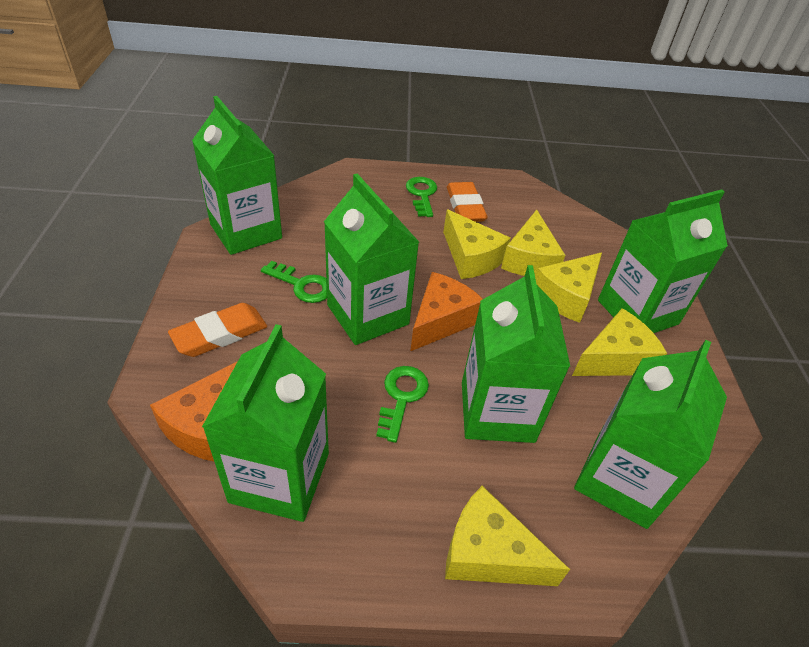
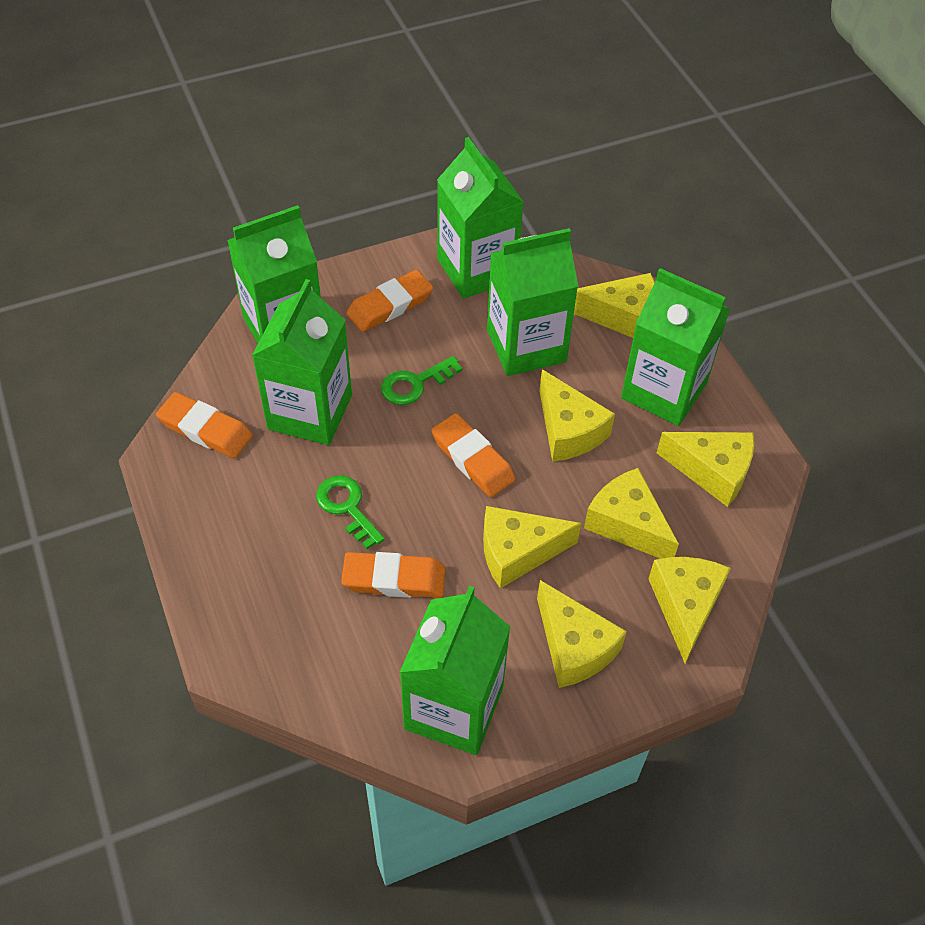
green key: [261,261,327,303] [376,366,429,443] [406,177,437,217] = 3 -> [316,475,385,549] [381,356,462,405] = 2
orange cheese: [150,361,238,461] [410,272,483,351] = 2 -> none = 0
orange eraser: [168,303,267,357] [447,182,488,222] = 2 -> [156,392,253,458] [341,552,446,598] [346,270,433,332] [431,413,516,497] = 4
yellow cheese: [443,209,511,279] [445,486,570,586] [501,210,565,276] [535,252,602,323] [572,308,667,376] = 5 -> [483,506,581,589] [537,580,627,688] [539,369,615,462] [574,273,655,338] [584,468,679,559] [649,557,731,663] [657,432,754,507] = 7

